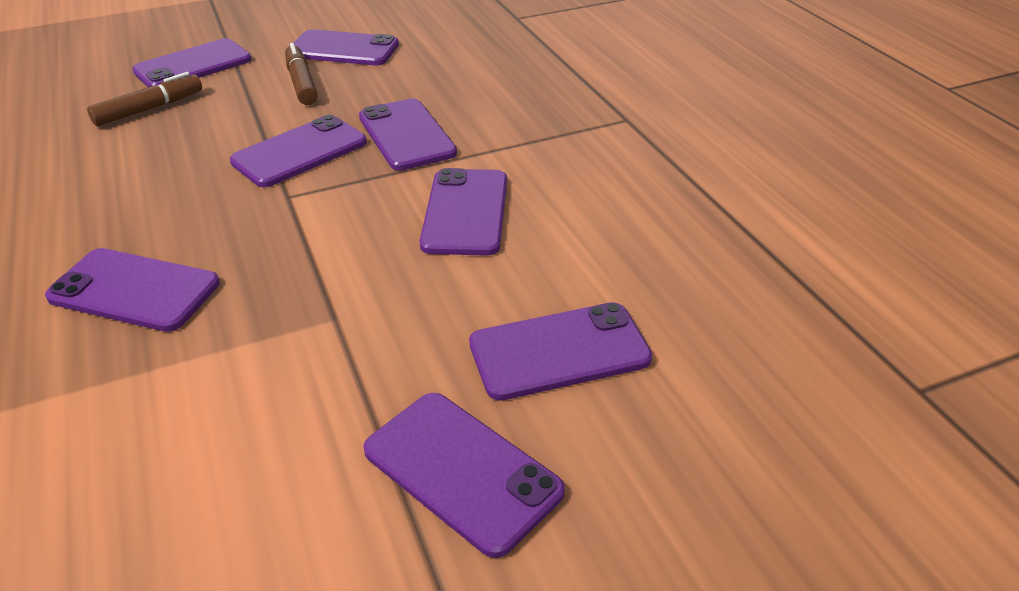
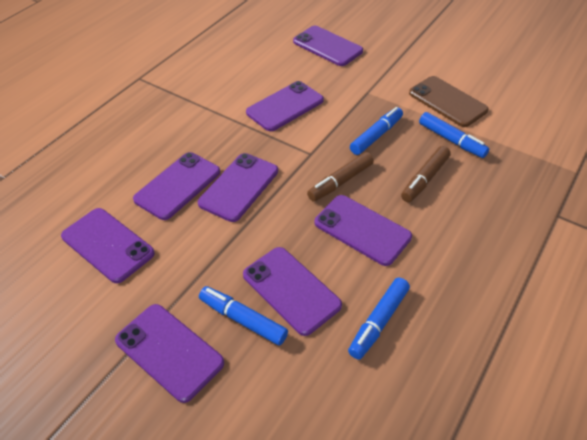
blue marker: none = 0 -> [199,286,288,345] [348,277,410,360] [350,107,403,155] [419,112,489,158] = 4
brown phone: none = 0 -> [409,76,489,127] = 1

